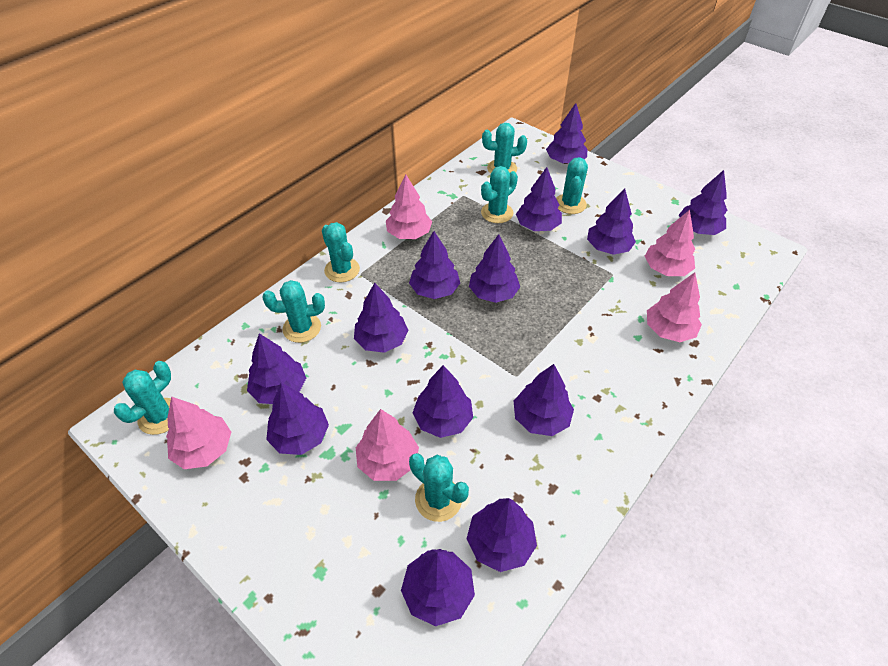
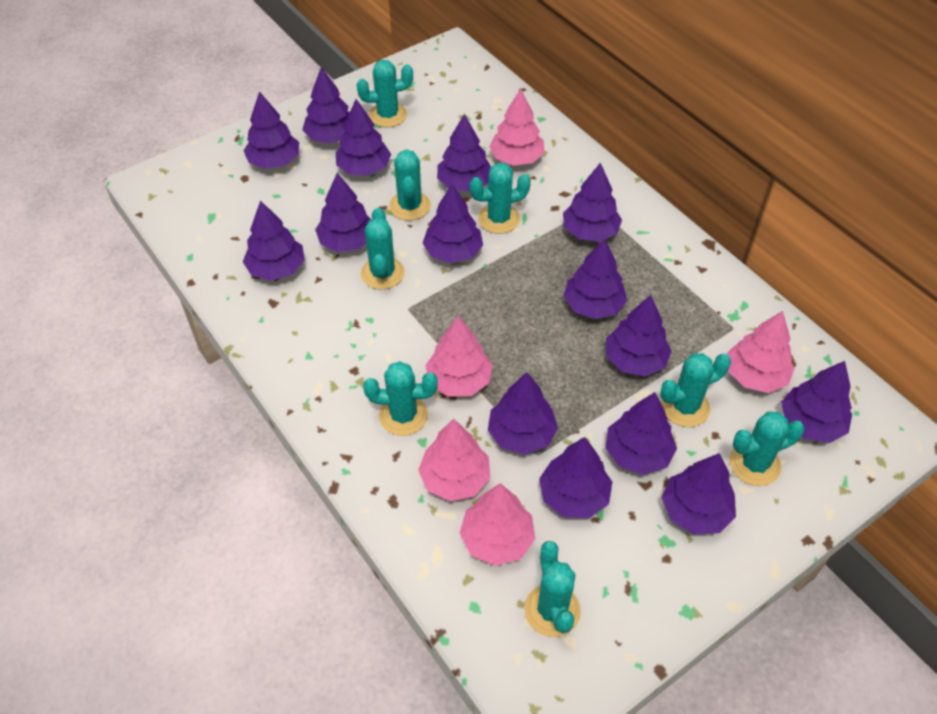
purple tree: [247,333,306,404] [266,383,329,455] [354,282,409,353] [401,549,475,626] [409,231,460,299] [413,365,473,438] [467,498,537,572] [469,234,520,303] [514,364,574,436] [516,167,562,231] [546,103,587,164] [587,188,636,255] [679,170,727,235] = 13 -> [243,200,305,281] [244,91,299,169] [302,67,350,143] [315,173,371,252] [336,99,391,175] [422,184,483,263] [437,114,491,192] [488,372,558,455] [539,437,612,518] [563,163,622,242] [563,238,627,319] [606,295,672,376] [606,392,677,475] [661,453,736,535] [781,361,852,443] = 15
turquoise cactus: [114,361,171,435] [262,280,325,343] [322,222,360,282] [409,453,469,522] [481,166,518,223] [482,123,527,174] [556,157,588,214] = 7 -> [357,60,413,128] [361,208,405,290] [363,361,438,436] [389,150,431,220] [470,163,531,234] [524,541,581,637] [660,353,731,427] [729,412,804,486] = 8

